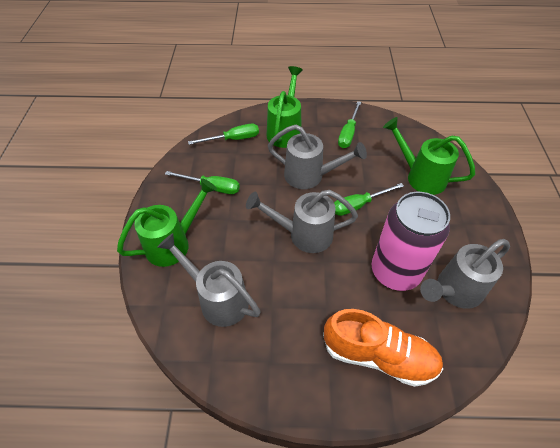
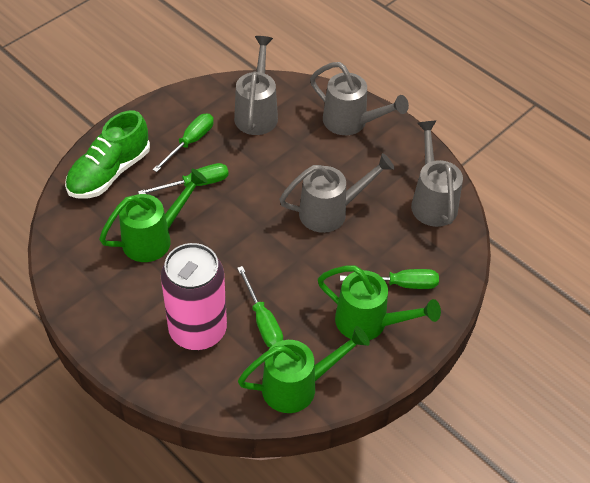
green shoe: none = 0 -> [65,111,150,198] = 1
orange shoe: [323,309,443,387] = 1 -> none = 0

